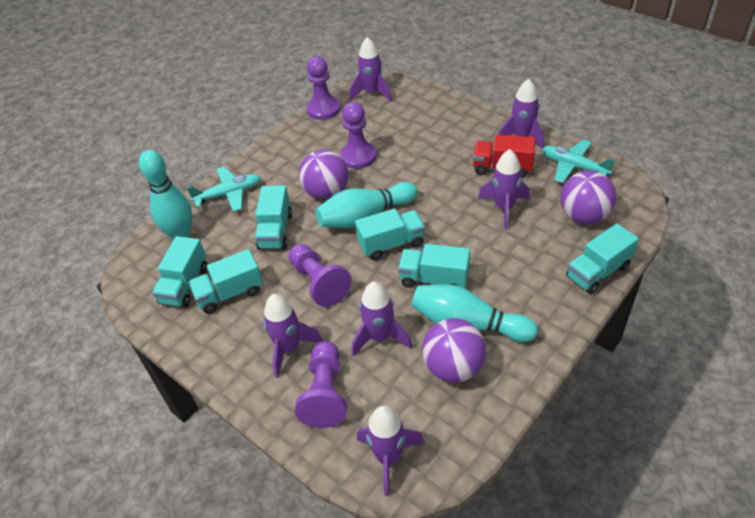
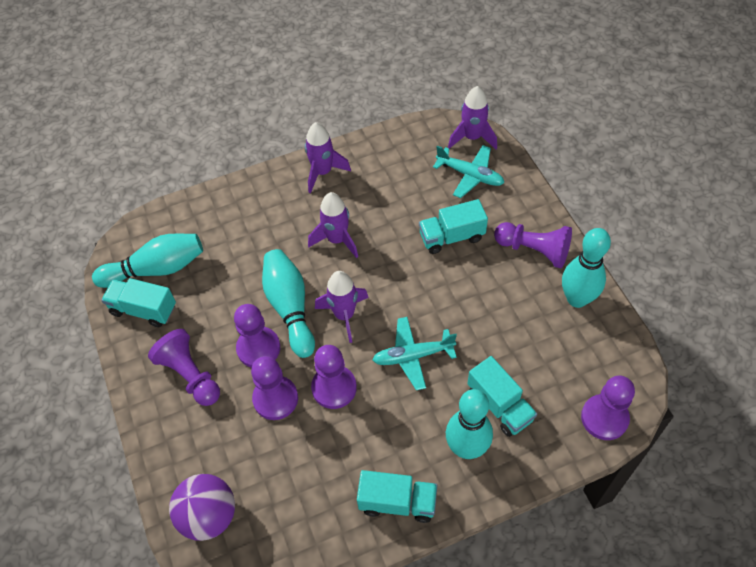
purple ball: [299,150,349,200] [422,318,486,383] [560,170,616,224] = 3 -> [169,474,235,541] = 1
purple pawn: [288,244,352,307] [295,341,347,428] [307,56,340,120] [340,102,377,169] = 4 -> [148,329,220,406] [234,304,280,368] [251,356,298,420] [311,345,357,409] [494,222,572,268] [581,376,635,440] = 6
purple rocket: [263,294,323,378] [349,37,392,102] [352,282,412,357] [357,406,424,496] [478,149,530,230] [498,79,544,149] = 6 -> [305,122,351,193] [308,192,358,258] [315,271,369,343] [448,86,497,149] = 4
red truck: [473,135,535,178] = 1 -> none = 0
turquoise bowling pin: [139,150,192,240] [315,182,418,228] [412,284,538,342] = 3 -> [92,234,203,288] [262,249,315,358] [446,389,493,459] [562,228,611,308] = 4
turquoise truck: [152,236,207,308] [188,249,263,314] [255,185,292,250] [355,208,425,260] [398,244,470,288] [566,224,639,294] = 6 -> [101,278,176,327] [357,470,438,523] [419,199,488,254] [467,356,537,437] = 4

